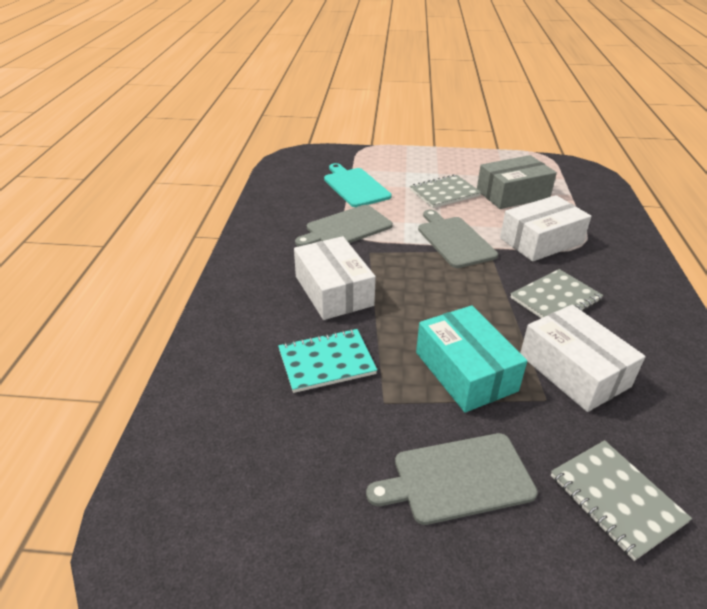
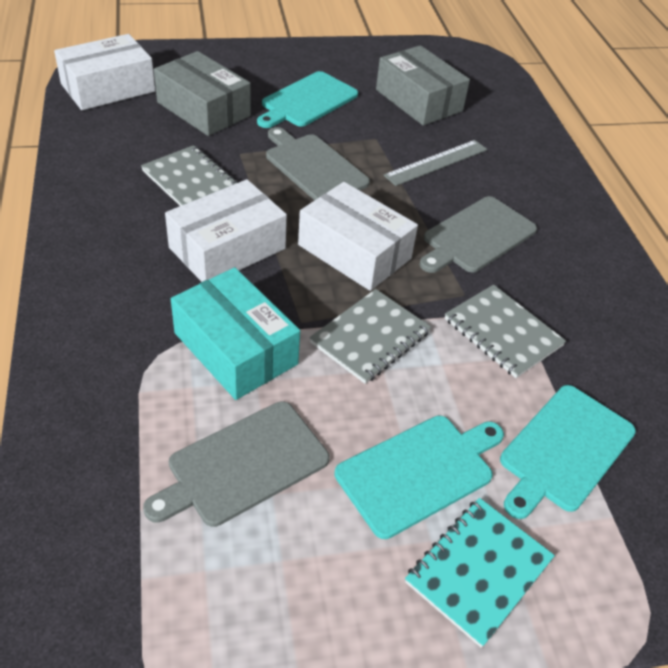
grey box: [477,155,557,209] = 1 -> [154,51,251,136] [376,45,470,126] = 2
grey ruler: none = 0 -> [384,140,487,186] = 1
turquoise cutting board: [324,163,392,207] = 1 -> [257,71,358,128] [335,416,504,539] [500,385,636,519] = 3

